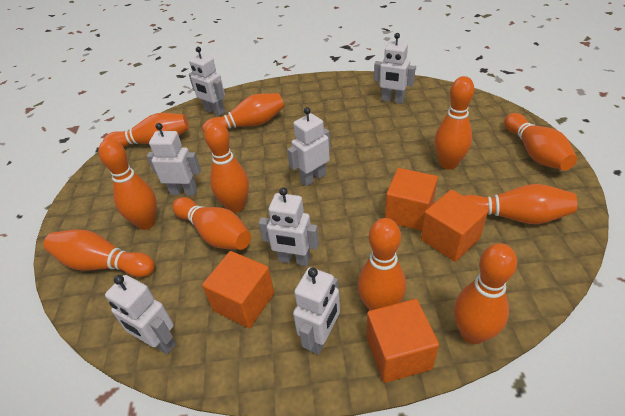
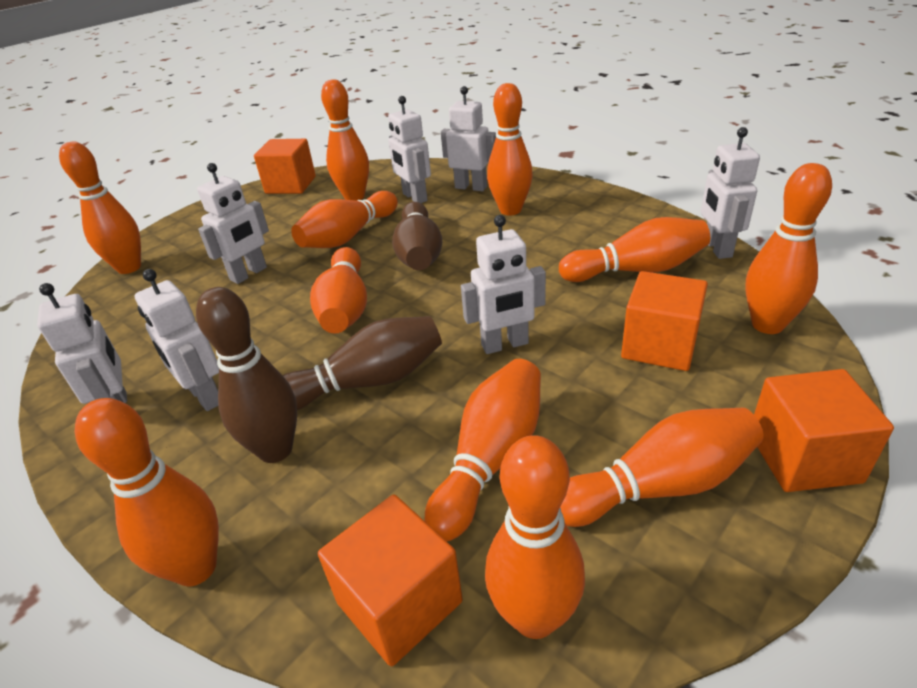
brown bowling pin: none = 0 -> [196,287,297,463] [283,316,442,410] [392,202,443,270] = 3

